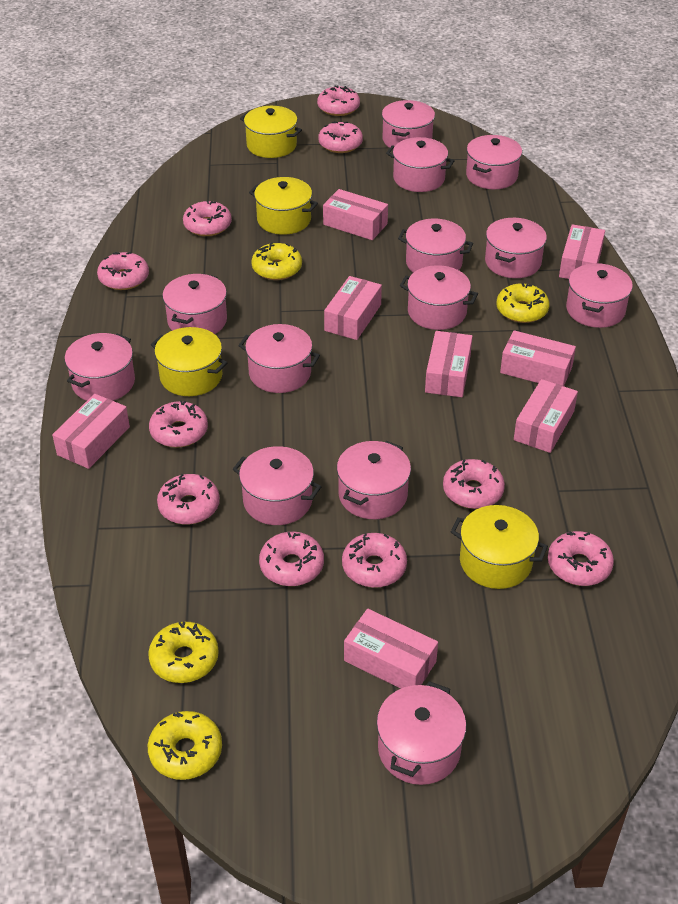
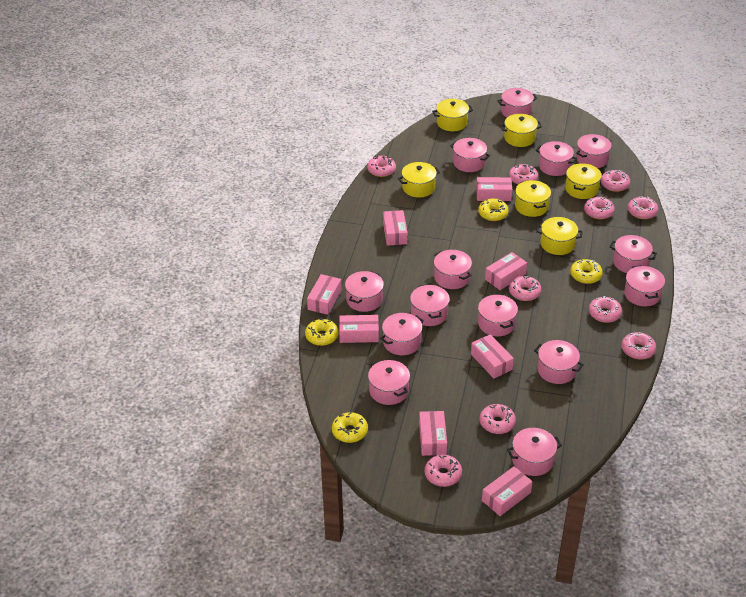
pink pot: [65,333,135,401] [162,274,227,334] [233,446,321,525] [238,324,320,393] [337,441,411,519] [377,681,466,785] [382,100,435,148] [386,137,455,192] [398,219,473,273] [400,265,478,330] [466,135,522,189] [485,218,547,278] [566,263,633,328] = 13 -> [345,271,384,312] [368,360,410,405] [380,313,424,355] [410,284,450,326] [434,250,472,289] [450,138,490,172] [478,294,518,336] [497,88,537,117] [507,428,562,476] [534,340,584,384] [536,141,578,176] [576,134,612,168] [610,235,657,273] [624,265,665,307] = 14
yellow pot: [151,327,227,396] [240,106,302,158] [249,177,318,235] [451,505,548,589] = 4 -> [398,162,440,198] [432,99,473,131] [500,114,542,147] [515,180,551,217] [536,217,583,255] [565,163,602,199] = 6

